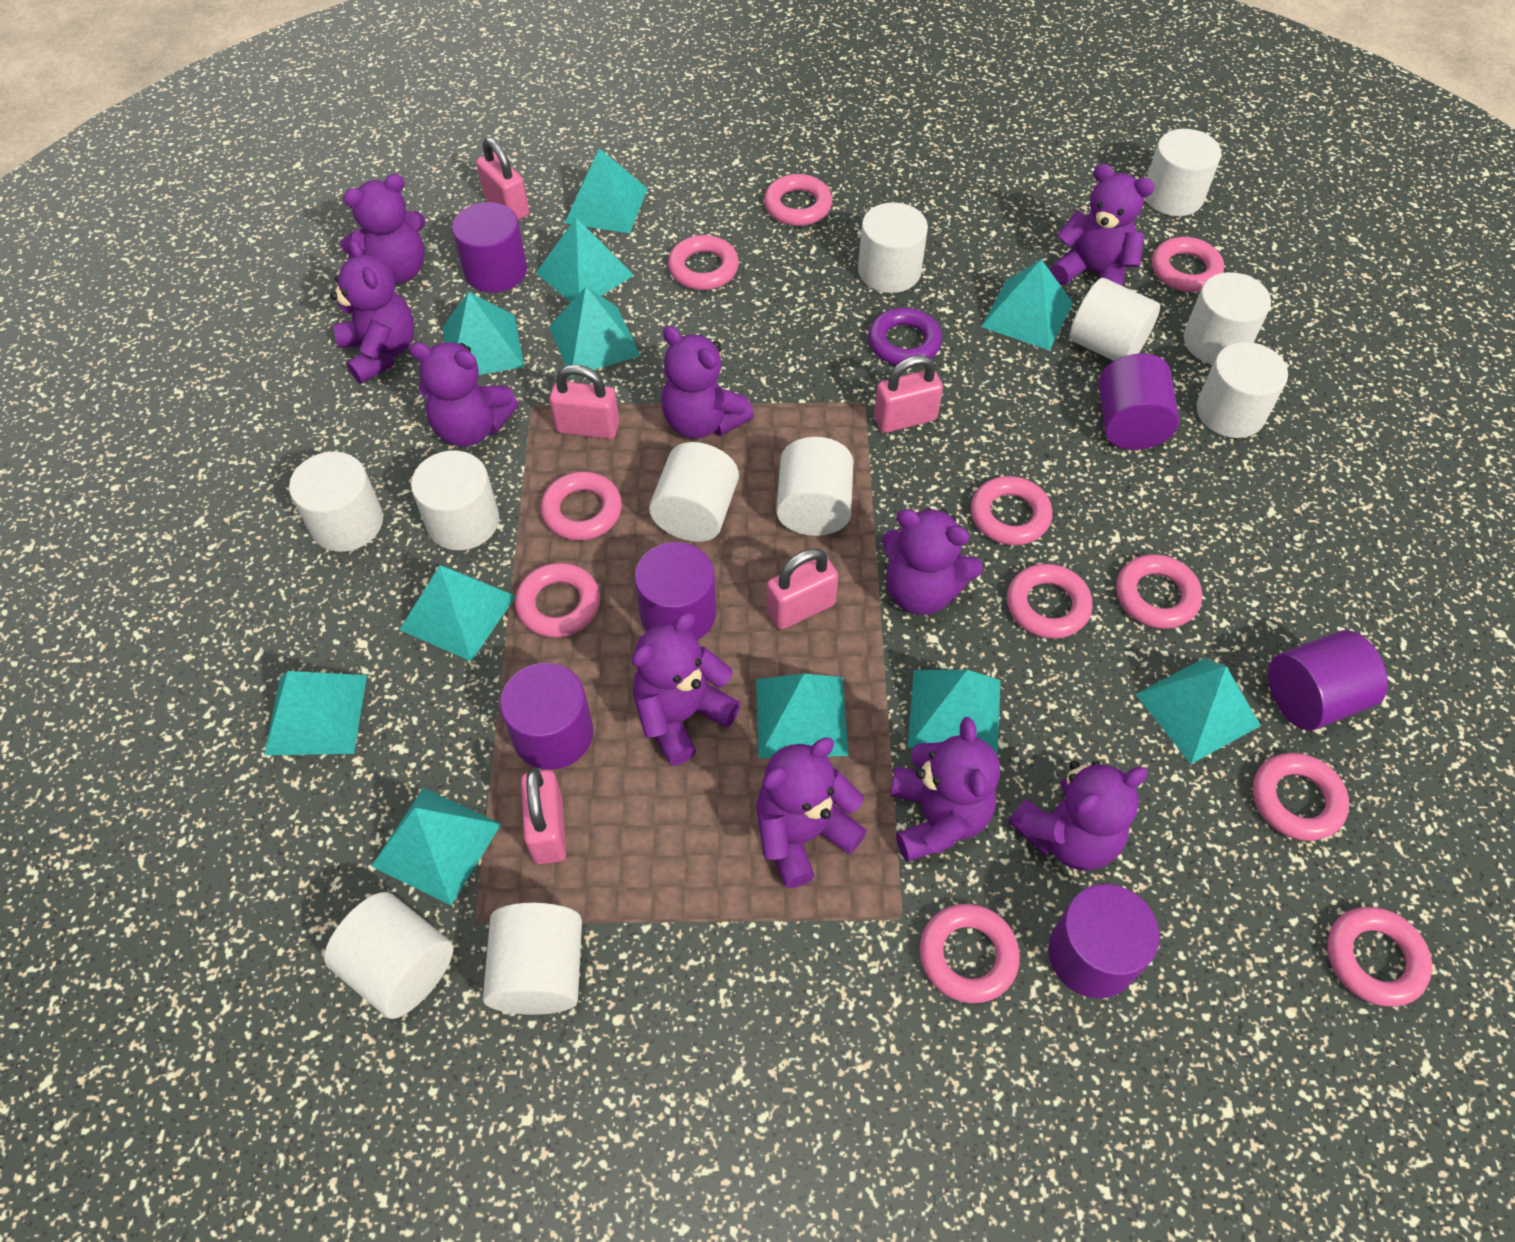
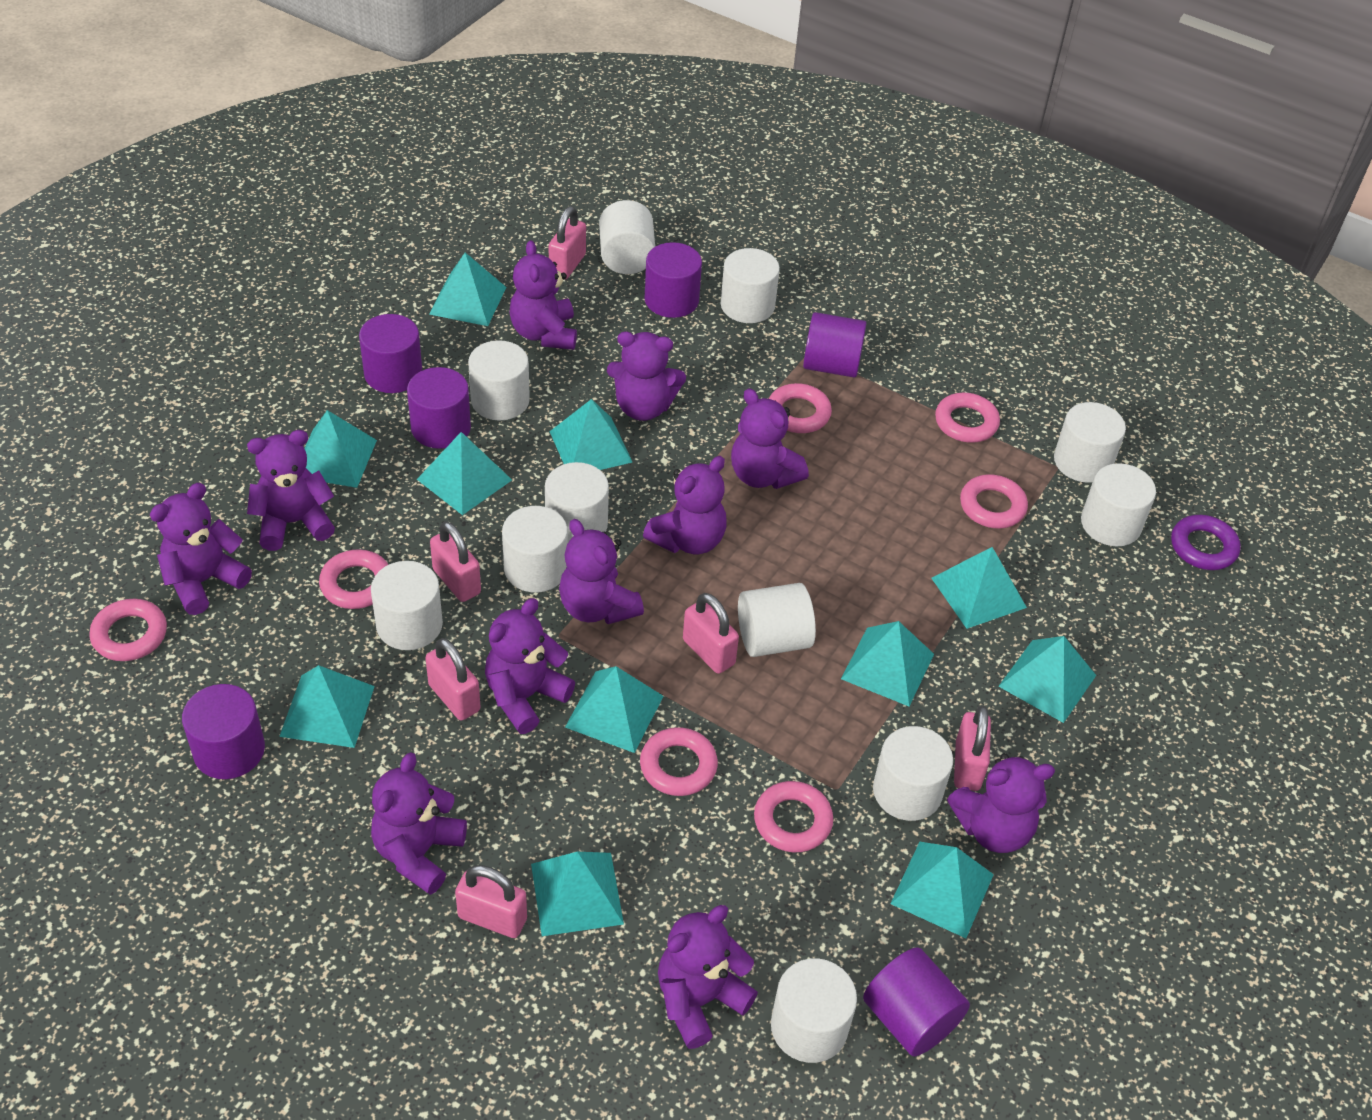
pink padlock: [476,137,529,220] [521,768,566,864] [549,365,619,439] [767,548,838,630] [874,355,943,433] = 5 -> [425,638,481,721] [430,521,481,602] [455,865,527,938] [549,206,586,279] [683,593,739,674] [954,706,991,791] = 6
pink ring: [515,563,600,638] [541,472,622,541] [668,235,739,290] [764,174,832,226] [919,904,1020,1003] [971,476,1053,545] [1007,564,1093,639] [1116,554,1202,629] [1152,237,1224,292] [1253,753,1349,841] [1327,907,1432,1007] = 11 -> [89,599,167,661] [319,549,388,609] [640,727,718,796] [754,781,833,852] [769,383,832,433] [935,393,1000,443] [960,474,1028,529] = 7
purple teddy bear: [330,239,414,384] [341,174,426,284] [409,342,518,446] [632,612,741,766] [661,326,754,439] [756,738,867,888] [882,508,983,615] [890,717,1000,862] [1008,761,1148,871] [1050,163,1154,286] = 10 -> [150,483,252,615] [247,430,335,551] [371,753,467,895] [485,598,575,734] [510,240,577,350] [559,519,644,624] [607,332,686,421] [643,456,727,554] [658,905,758,1049] [731,388,809,489] [947,753,1055,853] = 11

